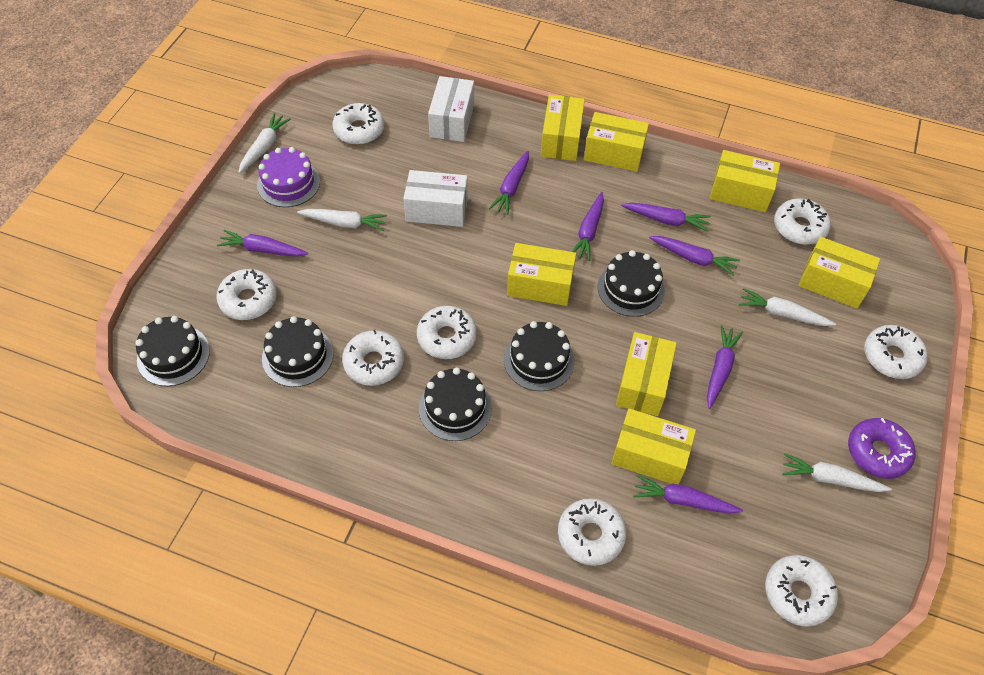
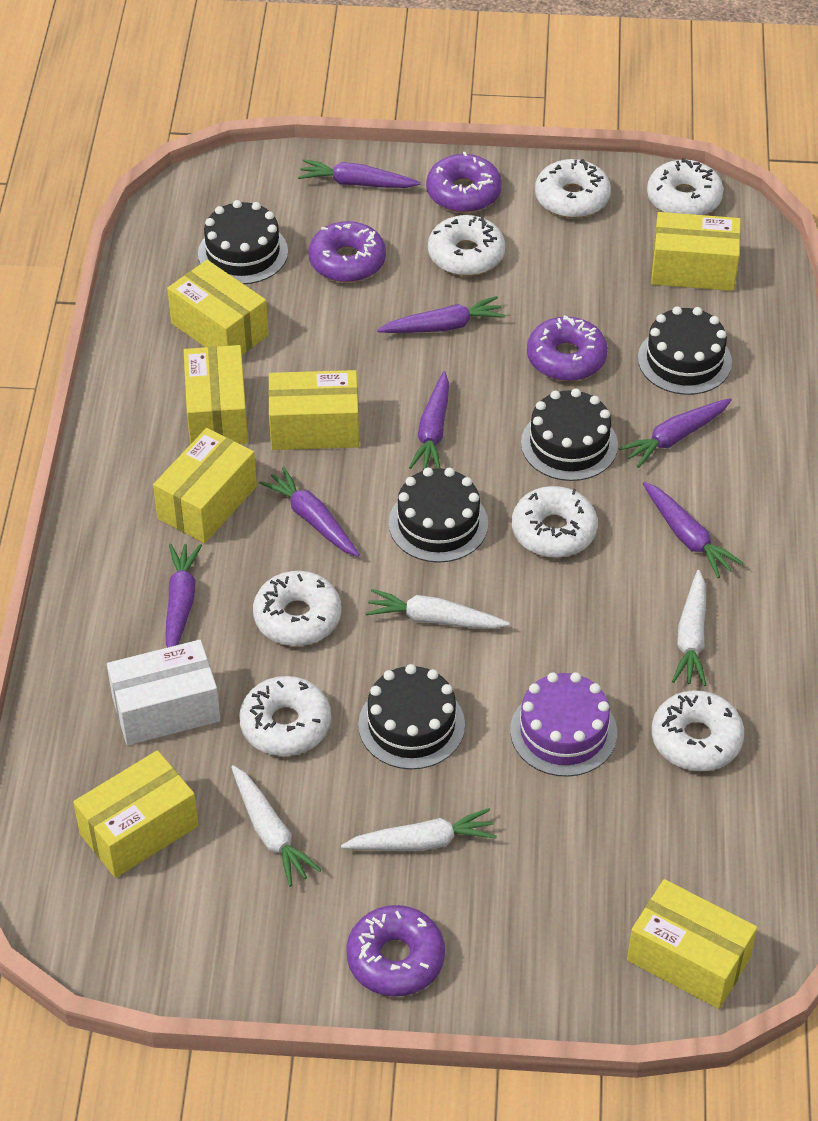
purple donut: [848,418,916,479] = 1 -> [308,221,386,282] [346,905,445,997] [426,152,502,213] [527,315,608,381] = 4
white box: [403,170,468,227] [428,76,474,142] = 2 -> [107,640,220,745] = 1
white donut: [216,269,277,320] [332,103,384,145] [342,330,404,386] [417,306,477,359] [558,498,627,566] [765,555,838,627] [774,198,831,245] [864,325,928,379] = 8 -> [239,676,331,756] [253,571,341,646] [428,215,505,276] [512,486,598,558] [535,159,611,218] [647,158,723,215] [652,690,744,771] = 7

